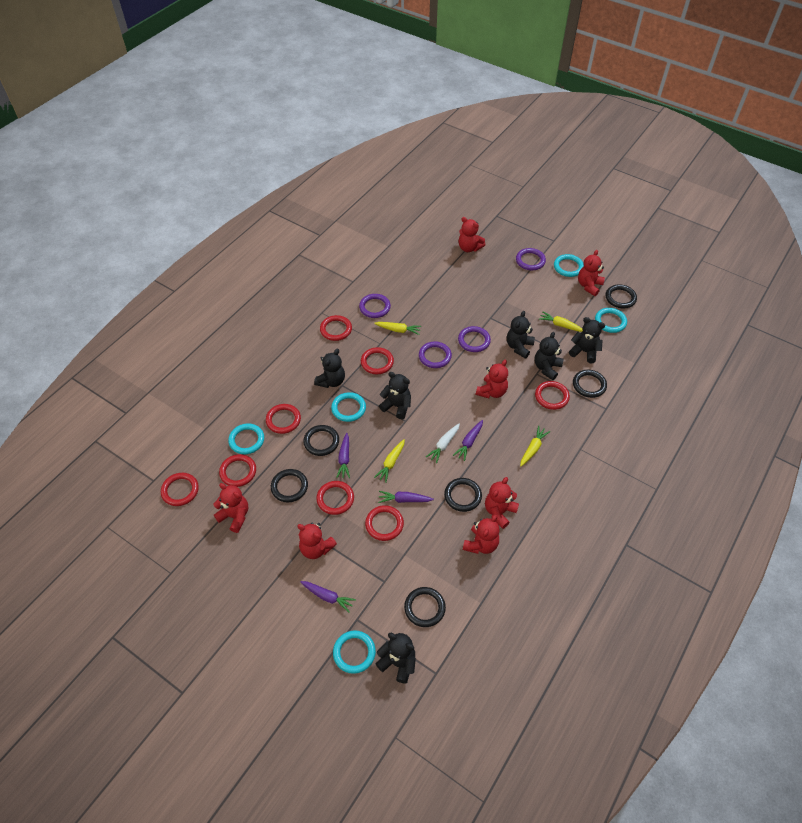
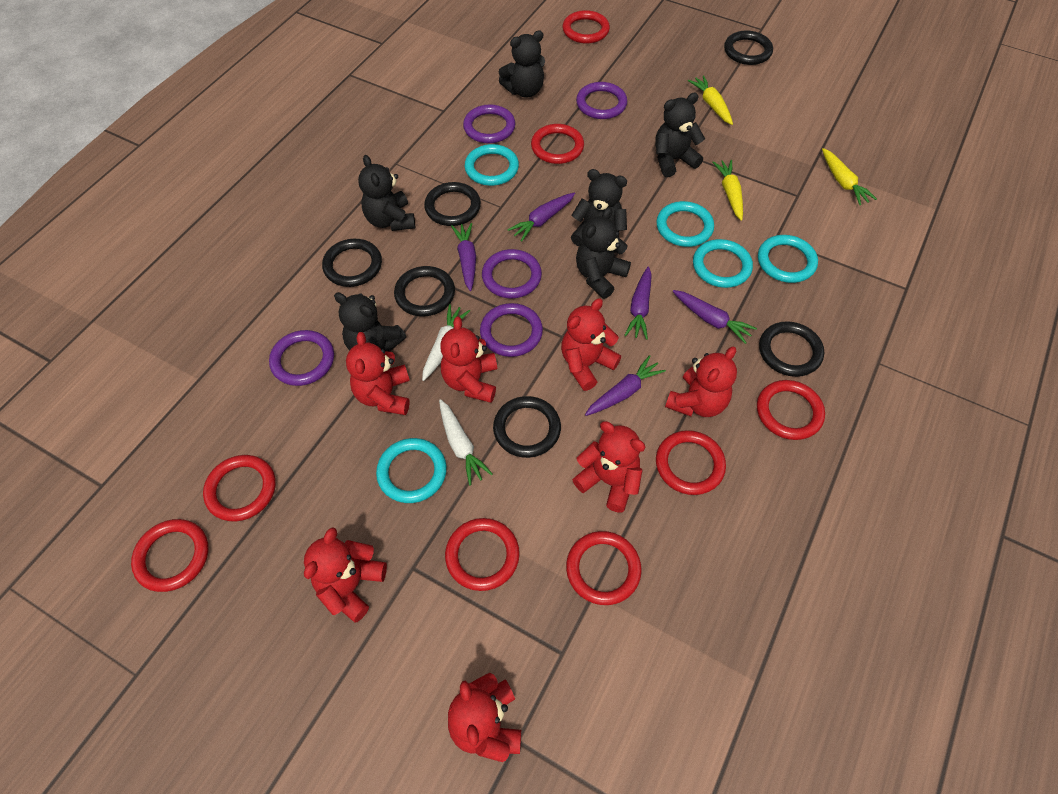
purple carrot: [300,581,356,613] [336,433,350,478] [378,491,434,503] [453,420,483,461] = 4 -> [451,223,476,291] [507,193,575,242] [585,355,666,416] [624,266,652,340] [672,290,757,344] = 5
purple ring: [359,294,391,318] [419,342,452,368] [458,326,491,352] [516,248,546,270] = 4 -> [269,330,334,386] [463,104,515,143] [480,303,543,357] [482,249,542,298] [576,82,627,119] = 5
white carrot: [426,424,460,463] = 1 -> [422,304,470,381] [439,399,493,485] = 2
yellow carrot: [374,322,421,335] [374,439,405,483] [520,426,550,467] [539,311,583,332] = 4 -> [688,75,733,125] [712,160,743,221] [822,148,877,206] = 3

